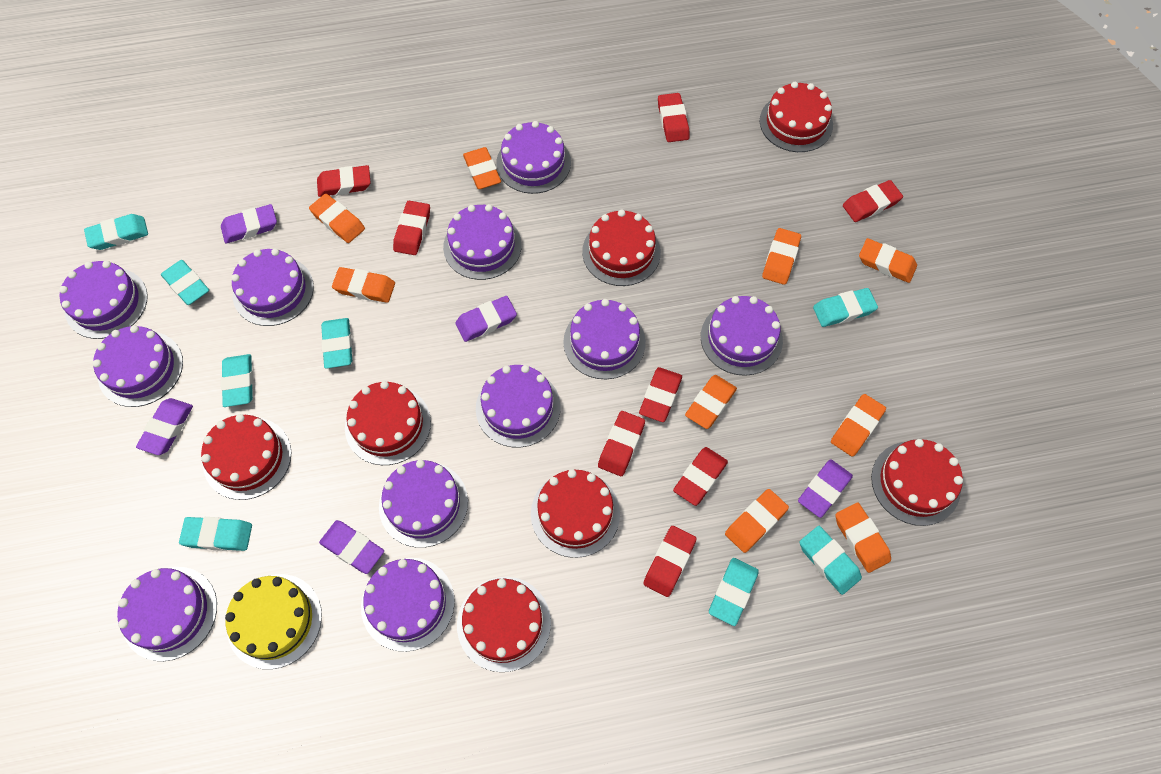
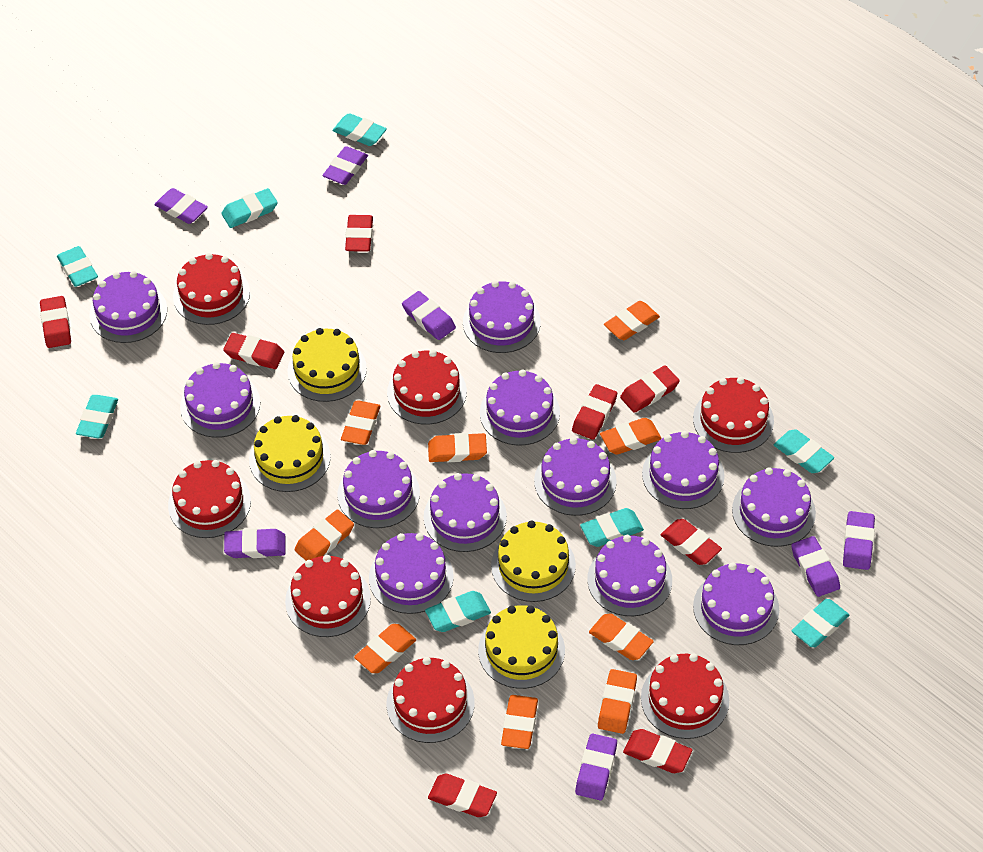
purple cake: [59,261,148,339] [92,325,183,407] [117,567,217,661] [231,248,314,326] [361,558,455,652] [379,460,468,548] [443,204,522,280] [476,365,561,448] [496,121,571,194] [563,299,646,379] [701,296,783,376] = 11 -> [90,271,167,343] [180,362,260,438] [337,450,420,528] [369,533,454,614] [424,473,507,552] [463,281,541,353] [480,369,560,446] [534,437,617,516] [587,535,672,616] [642,431,725,509] [693,563,779,645] [732,467,816,547] = 12
purple eraser: [136,398,193,455] [221,204,277,244] [319,520,384,574] [455,296,517,342] [798,459,853,518] = 5 -> [154,188,208,224] [224,528,285,558] [322,146,368,185] [402,291,456,340] [575,733,617,800] [791,536,840,597] [843,511,875,570] = 7
yellow cake: [225,574,322,669] = 1 -> [249,415,331,492] [288,328,367,402] [478,605,565,689] [491,521,576,602] = 4

